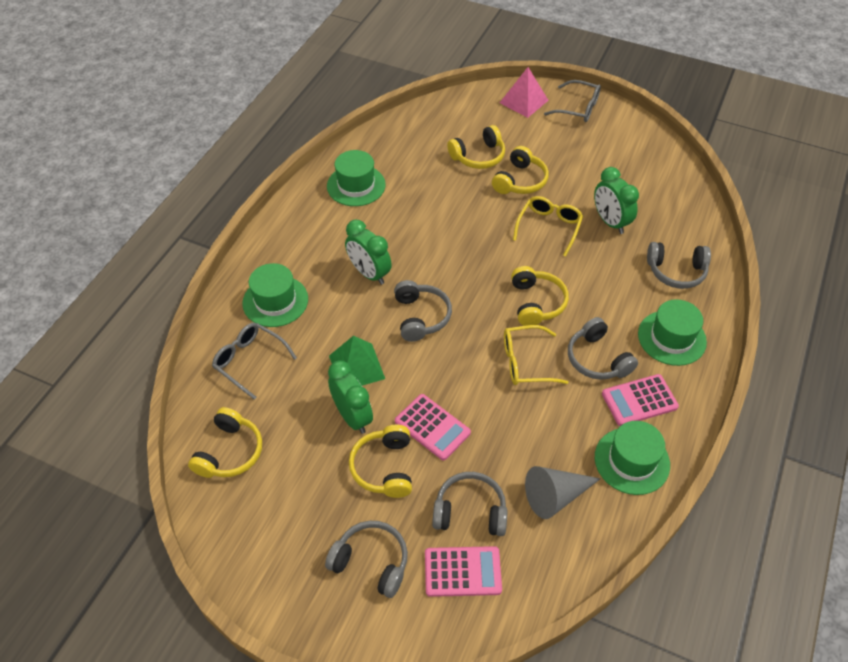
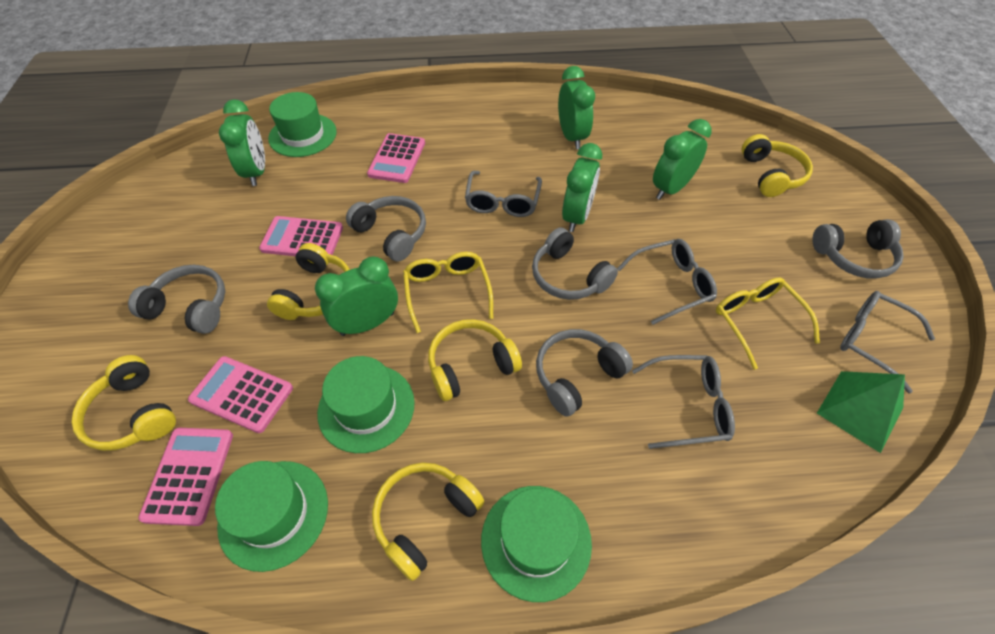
green clock: [328,361,373,434] [345,220,392,285] [594,167,639,234] = 3 -> [219,99,265,186] [315,256,398,336] [558,66,595,149] [562,143,602,232] [653,119,712,200] = 5
grey cone: [525,466,601,519] = 1 -> none = 0
grey glasses: [212,323,297,400] [544,80,601,122] = 2 -> [465,171,542,217] [617,239,717,325] [632,355,735,449] [840,291,935,394] = 4
pink calculator: [395,394,471,460] [425,546,502,597] [602,374,679,426] = 3 -> [138,428,233,526] [188,356,293,433] [259,216,343,256] [367,133,425,183] = 4
pink pyramid: [500,67,549,118] = 1 -> none = 0

